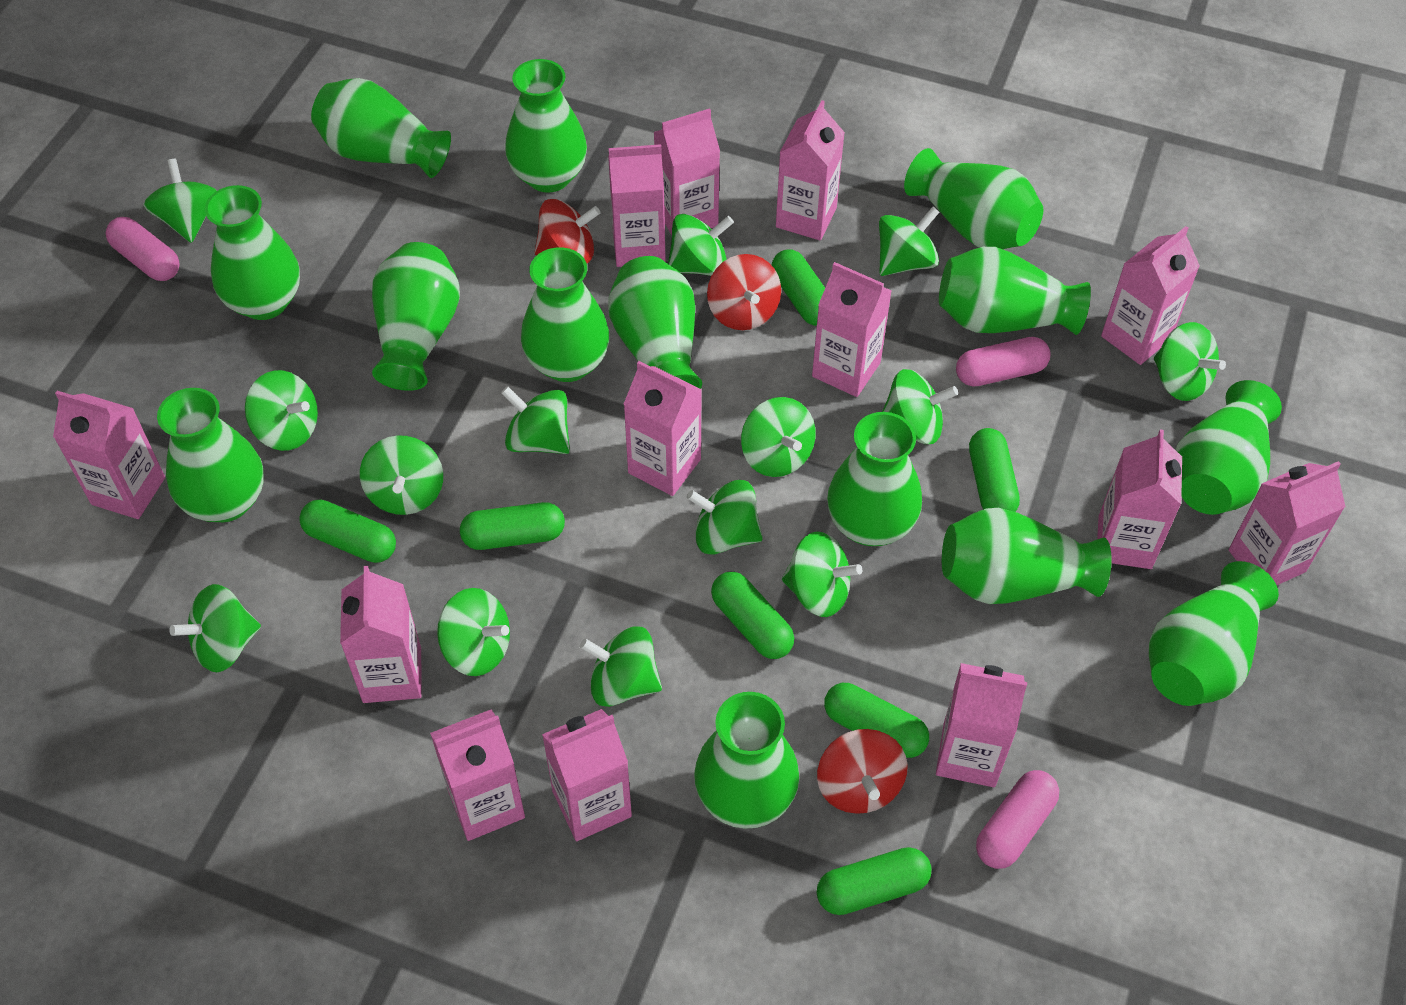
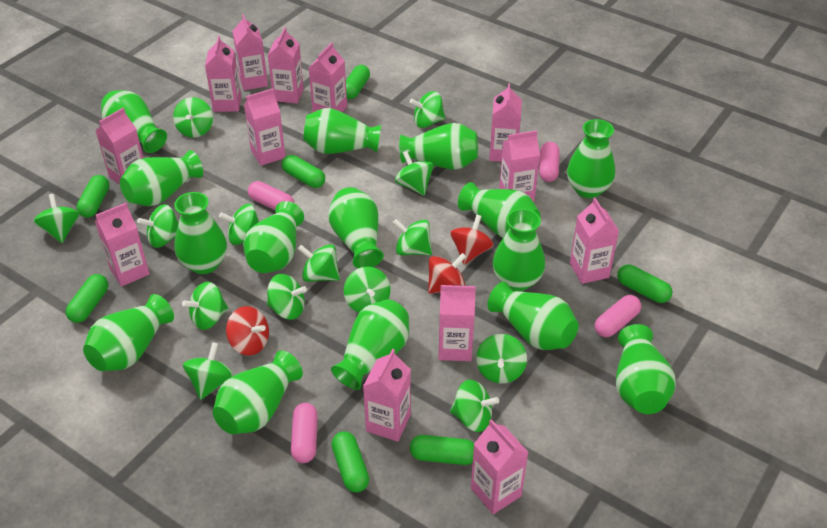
green vase: [157,388,263,522] [204,185,300,320] [311,78,451,178] [372,242,460,391] [505,59,587,193] [521,247,610,382] [608,256,702,389] [694,692,799,829] [827,412,922,546] [904,148,1043,249] [939,247,1091,335] [942,508,1112,604] [1149,561,1279,706] [1175,380,1282,515] = 14 -> [83,294,174,371] [101,90,167,153] [120,150,203,206] [174,192,227,274] [213,350,303,434] [243,201,304,273] [303,108,381,154] [328,187,384,268] [331,299,409,390] [399,123,478,170] [458,182,540,238] [487,282,578,350] [492,208,545,291] [567,119,615,198] [616,324,676,414] = 15
pink capsule: [106,217,180,281] [956,337,1051,386] [976,770,1059,869] = 3 -> [248,181,294,210] [291,403,318,463] [539,142,560,182] [595,295,641,337] = 4

